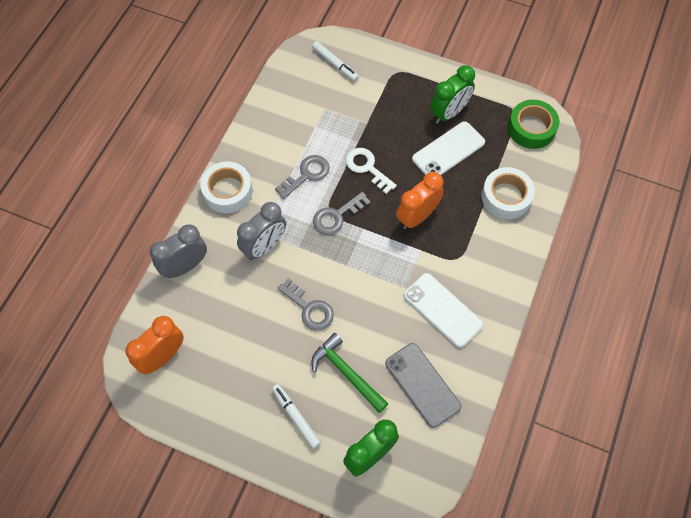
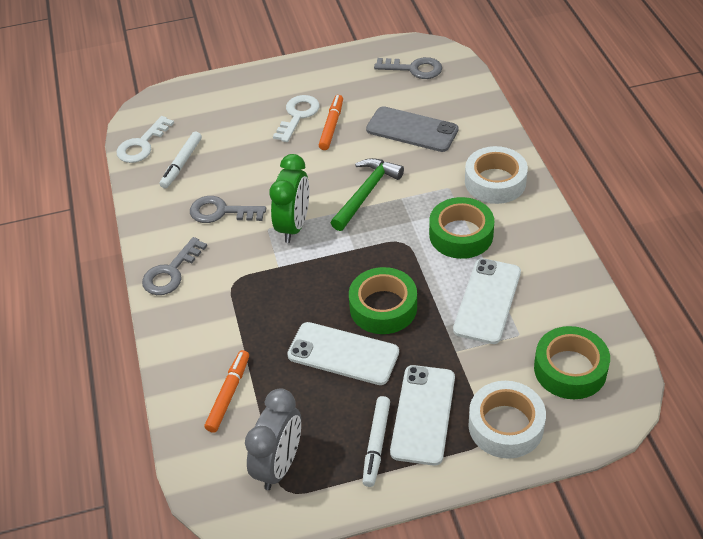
green clock: [343,420,399,476] [430,65,475,124] = 2 -> [269,154,309,243] = 1
green tape: [508,100,559,149] = 1 -> [349,267,417,334] [429,197,494,259] [534,326,610,399] = 3
grey clock: [150,224,207,278] [237,202,286,260] = 2 -> [245,388,301,490] = 1
orange clock: [125,316,184,374] [396,172,444,229] = 2 -> none = 0
orange marker: none = 0 -> [204,350,249,433] [319,95,343,150] = 2
white key: [346,148,397,194] = 1 -> [116,116,174,163] [273,95,320,142] = 2
white phone: [403,273,483,348] [412,121,485,175] = 2 -> [287,322,399,385] [390,365,455,466] [453,258,521,344] = 3

